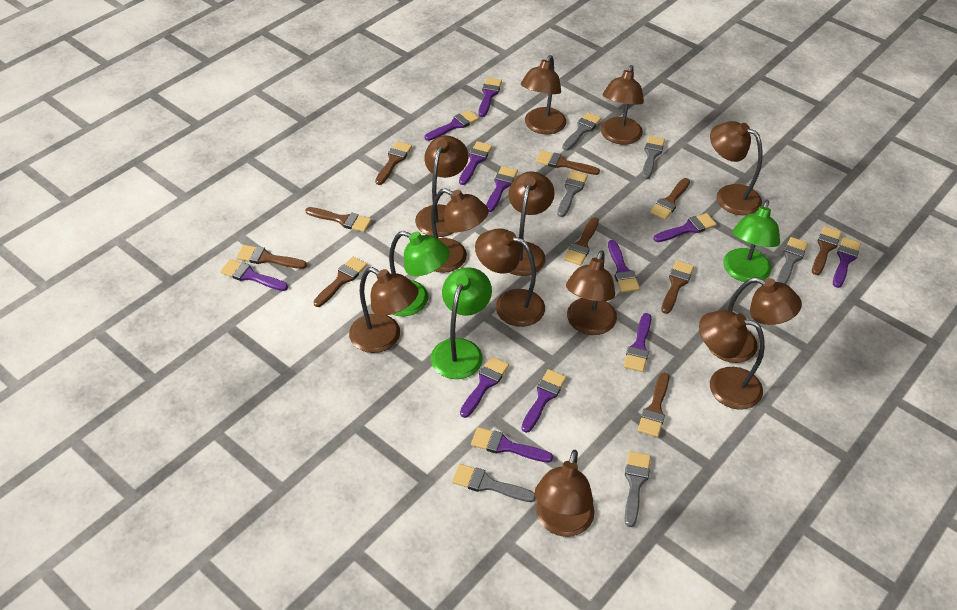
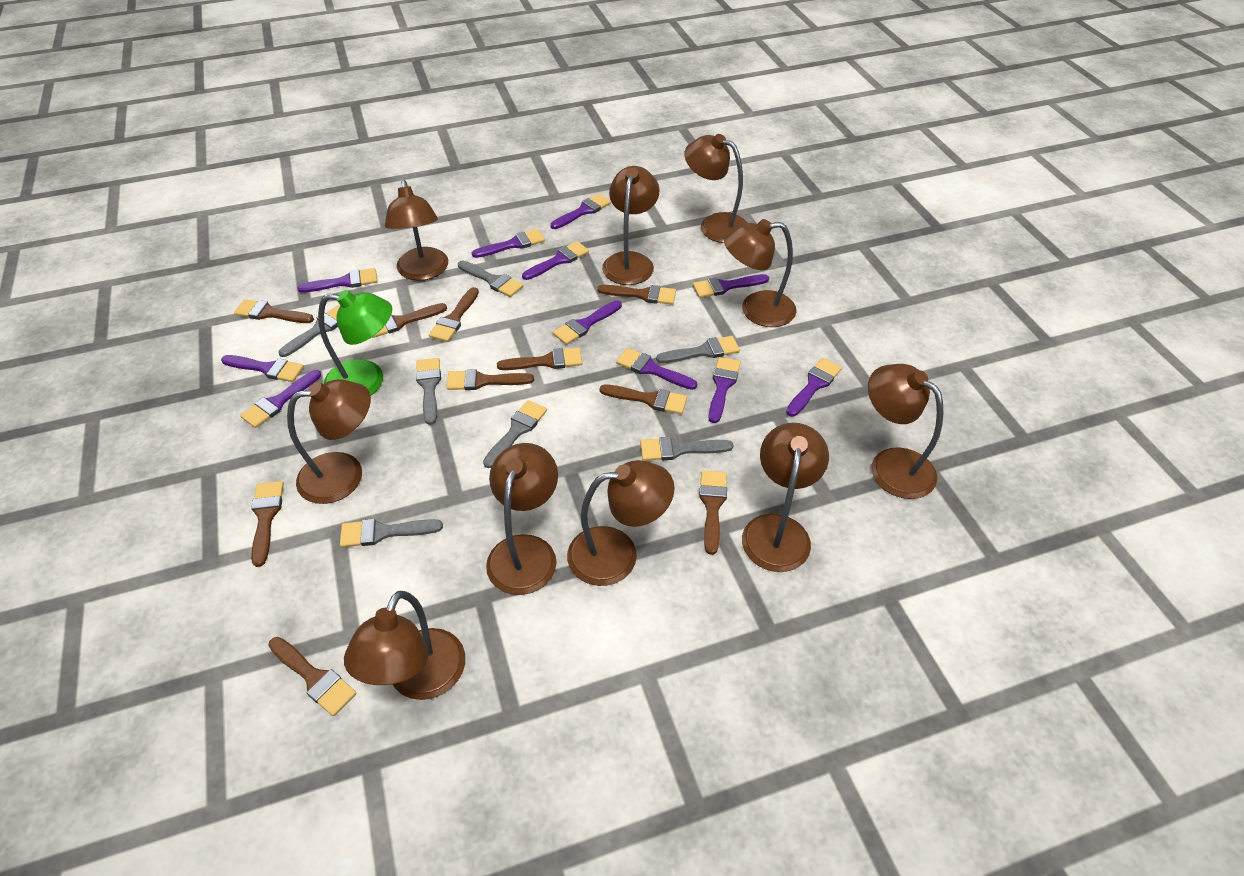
brown lamp: [349,267,419,353] [415,135,469,237] [431,188,489,273] [475,228,545,327] [508,171,555,276] [521,55,566,134] [535,450,595,537] [566,250,617,335] [601,65,644,145] [699,310,765,410] [709,277,802,363] [710,121,762,215] = 12 -> [287,379,371,504] [344,591,465,700] [385,180,448,281] [486,443,558,595] [567,460,674,586] [602,166,659,285] [684,134,747,243] [724,219,797,327] [742,423,829,572] [868,364,943,499] = 10
green lamp: [389,231,450,316] [431,267,492,379] [723,200,780,283] = 3 -> [318,290,392,395] = 1
grey brush: [452,464,536,502] [557,171,588,217] [562,112,602,151] [625,451,651,527] [642,136,665,179] [777,237,808,284] = 6 -> [278,305,340,357] [340,519,443,547] [416,358,441,425] [458,260,523,297] [483,400,547,468] [640,437,733,461] [656,336,740,363] = 7
purple brush: [220,259,288,291] [425,110,479,141] [459,141,492,185] [460,357,509,418] [471,427,553,463] [478,78,502,117] [486,166,518,212] [521,369,566,433] [608,240,640,293] [623,313,651,372] [653,213,717,242] [833,237,861,288] = 12 -> [221,355,304,382] [240,370,321,428] [297,268,377,293] [472,229,545,258] [522,241,589,280] [550,193,611,229] [553,300,622,345] [616,348,697,390] [693,274,769,298] [709,357,741,423] [786,358,842,417] = 11

